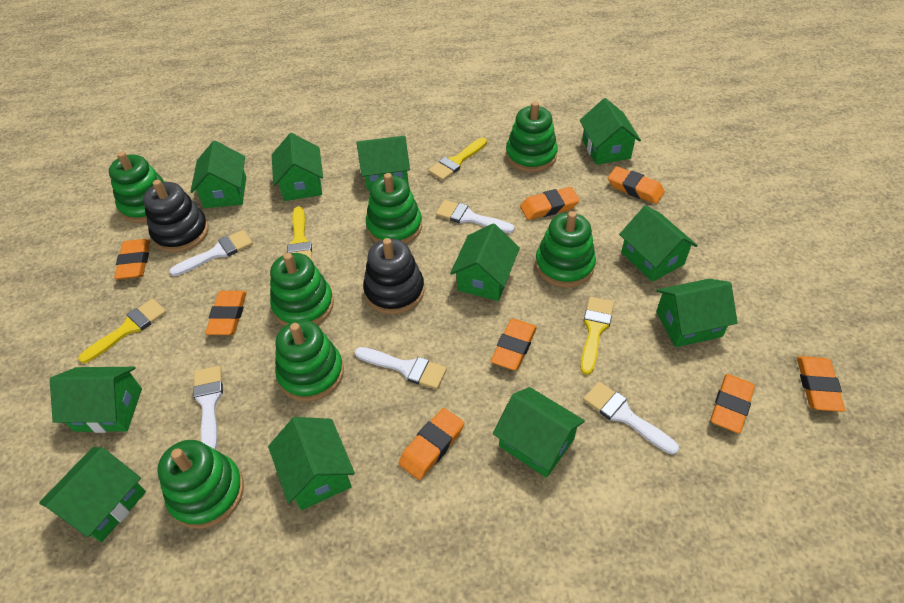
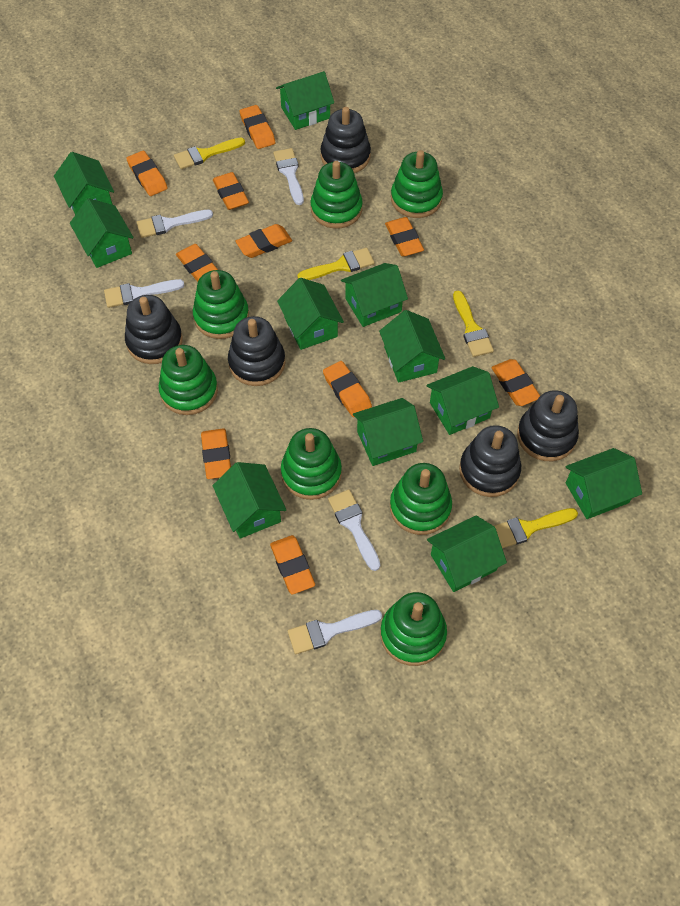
black stacking toy: [143,180,209,253] [363,238,425,315] = 2 -> [125,295,183,364] [228,316,285,386] [320,107,371,173] [459,425,521,497] [517,390,579,461] = 5
orange eraser: [114,239,150,279] [205,291,247,335] [399,408,464,480] [491,319,537,370] [520,187,580,220] [608,166,665,204] [711,374,755,433] [797,356,845,412] = 8 -> [126,150,168,196] [176,244,218,282] [201,428,231,479] [213,172,249,210] [236,224,292,258] [240,105,275,149] [270,535,315,594] [323,361,372,417] [385,217,424,257] [491,359,540,406] = 10

